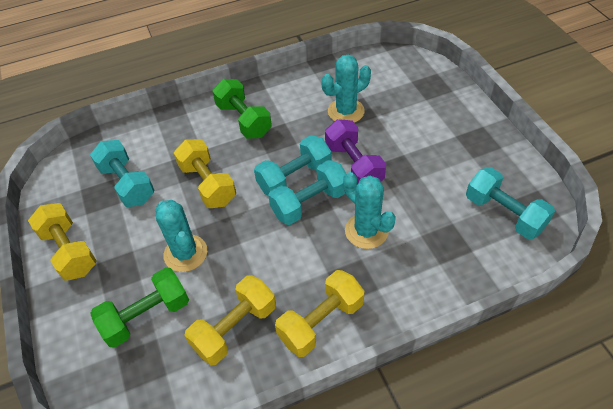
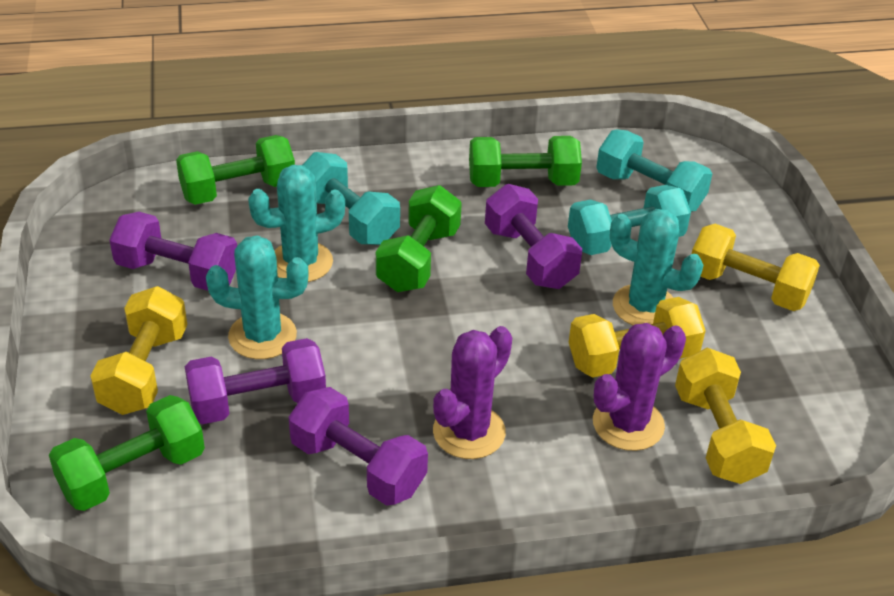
green dumbbell: [90,267,189,348] [212,79,272,138] = 2 -> [49,395,205,511] [176,135,295,205] [376,185,462,292] [469,136,582,187] = 4
purple cactus: none = 0 -> [433,326,512,459] [593,323,686,451] = 2
purple dumbbell: [325,119,386,184] = 1 -> [109,212,237,291] [185,338,326,424] [289,387,428,506] [485,184,582,289] = 4
turquoise dumbbell: [90,140,154,207] [254,135,331,196] [268,160,346,225] [466,167,555,239] = 4 -> [303,152,400,245] [568,185,691,255] [596,129,712,212] = 3

